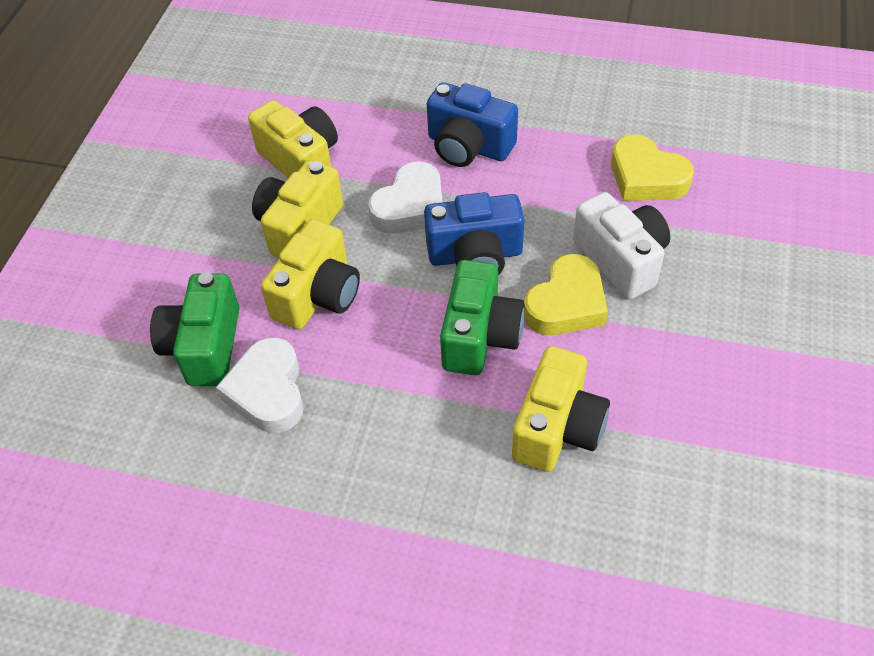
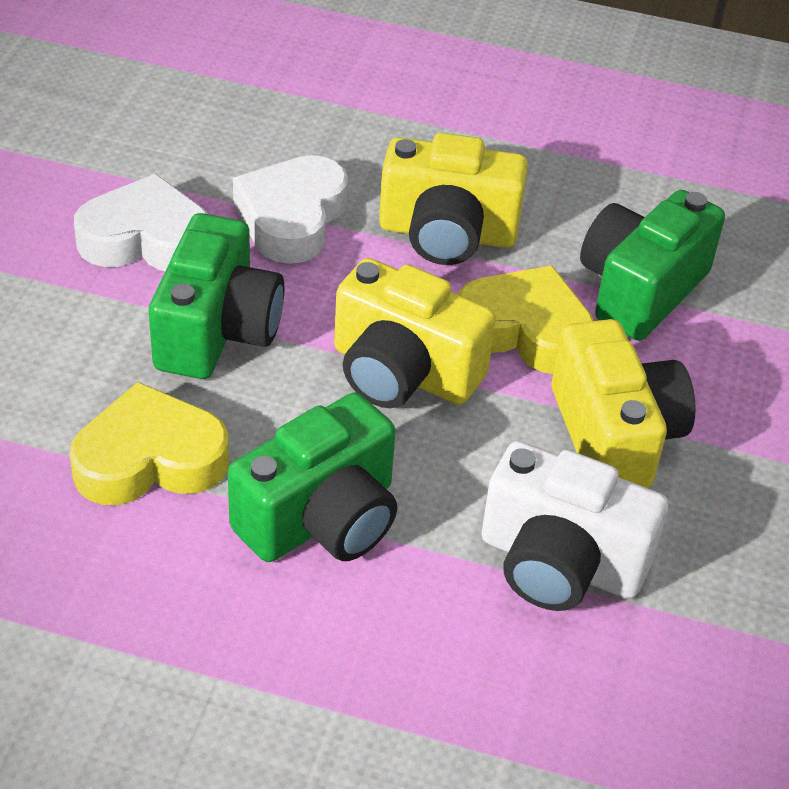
blue camera: [424,192,524,275] [427,82,518,167] = 2 -> none = 0
green camera: [150,272,239,386] [440,260,525,375] = 2 -> [149,213,285,379] [228,392,397,562] [580,190,725,341] = 3
yellow camera: [248,100,338,178] [252,160,343,258] [261,219,360,330] [512,346,610,472] = 4 -> [334,258,496,408] [379,133,528,265] [552,319,696,488] = 3

